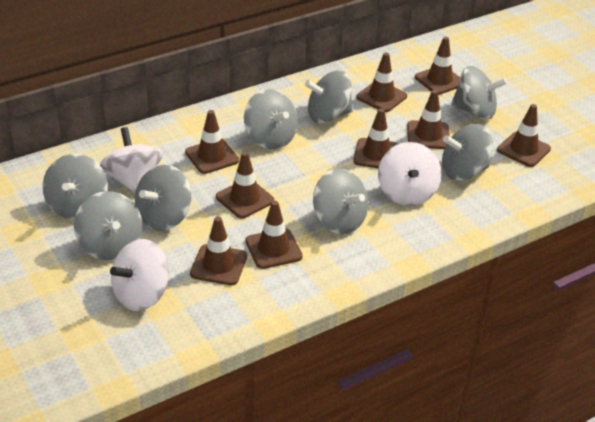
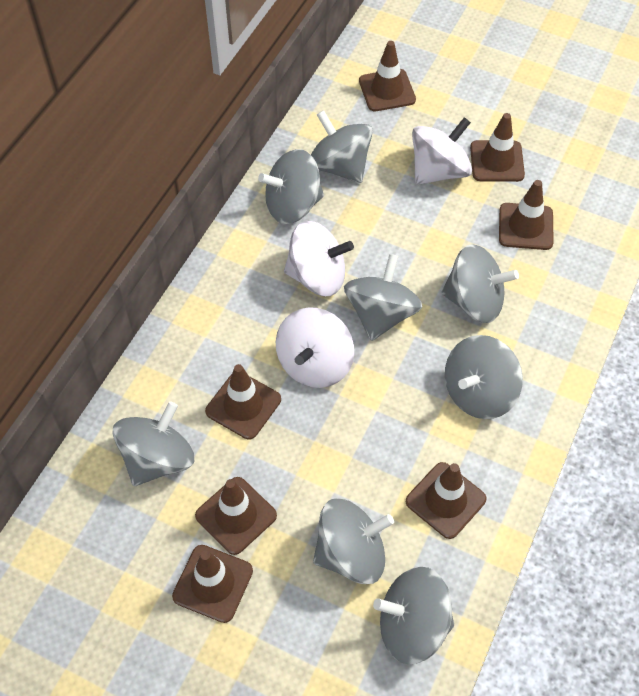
brown traffic cone: [185,110,239,174] [190,217,247,285] [216,152,274,219] [245,201,303,269] [353,108,398,168] [356,52,407,112] [407,90,450,149] [415,37,460,95] [497,104,551,167] = 9 -> [172,545,253,623] [195,477,277,555] [205,364,281,440] [359,41,416,111] [406,462,487,539] [470,113,525,182] [499,180,554,250] = 7

